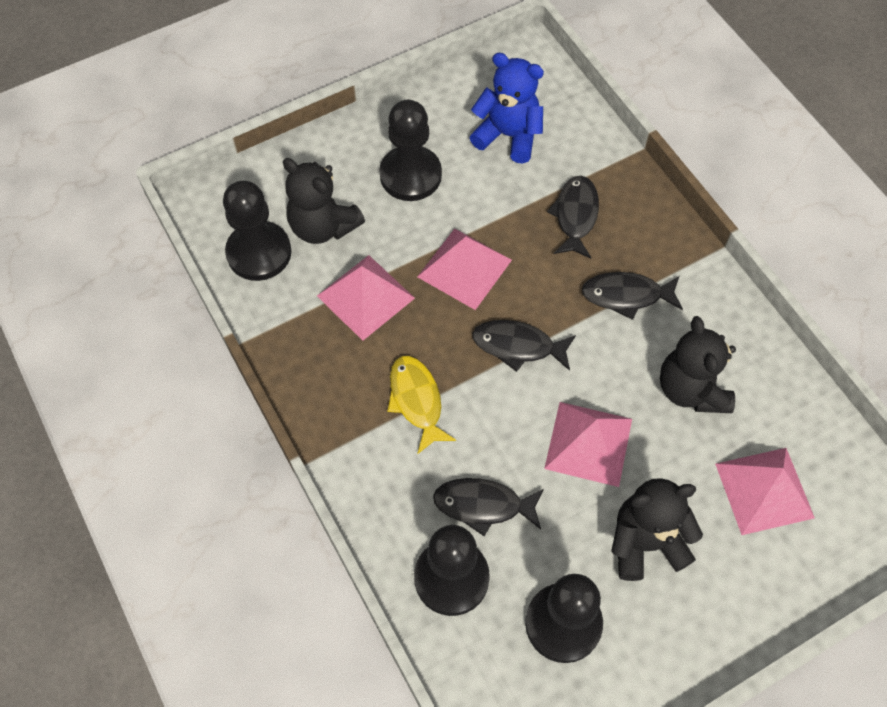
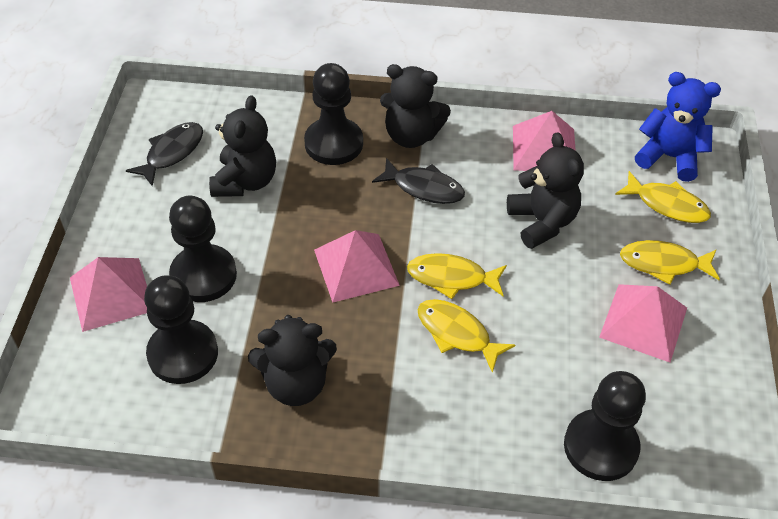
black fish: [433,478,544,536] [472,320,576,372] [547,176,599,259] [582,272,683,320] = 4 -> [126,122,203,186] [372,158,465,204] = 2
black teddy bear: [283,158,365,244] [611,478,703,581] [660,316,736,413] = 3 -> [209,95,276,197] [248,315,337,406] [380,64,451,148] [507,132,584,249] = 4
yellow fish: [388,356,456,454] = 1 -> [407,253,507,299] [417,299,515,373] [615,171,711,223] [620,240,720,284] = 4

